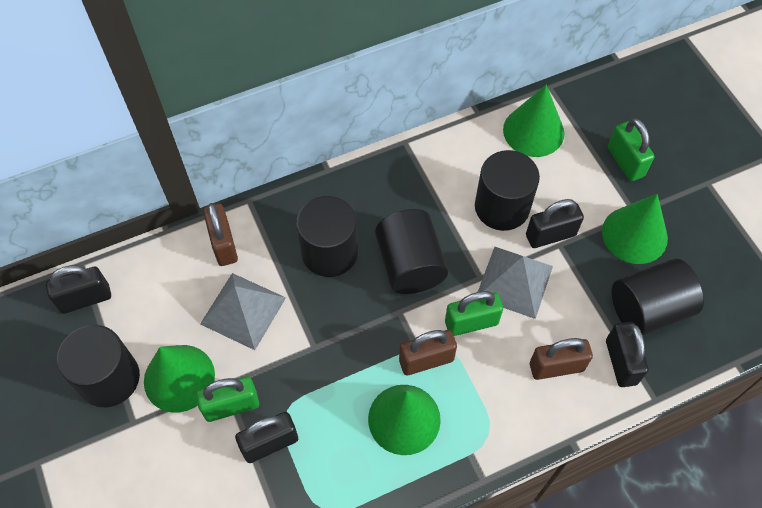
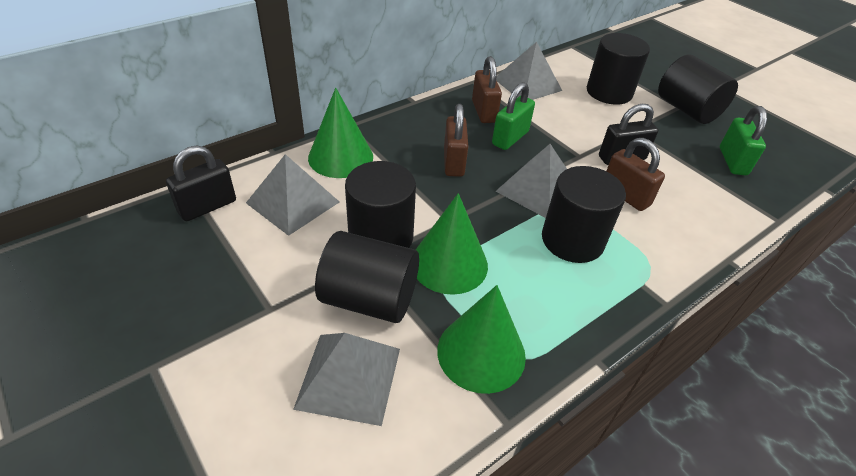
black padlock: [46,265,111,314] [235,412,298,463] [526,199,584,248] [606,322,649,387] = 4 -> [166,145,236,221] [599,104,658,165] = 2
green cone: [144,345,215,412] [368,385,441,455] [503,84,564,157] [602,194,668,264] = 4 -> [308,88,373,178] [416,193,488,295] [437,285,526,394] = 3
green padlock: [196,376,259,422] [445,291,503,336] [608,118,654,181] = 3 -> [492,82,535,150] [720,106,767,175] = 2
grey pyramid: [200,273,286,350] [478,247,553,319] = 2 -> [246,154,339,236] [293,333,400,426] [496,42,562,100] [496,144,567,218] = 4

